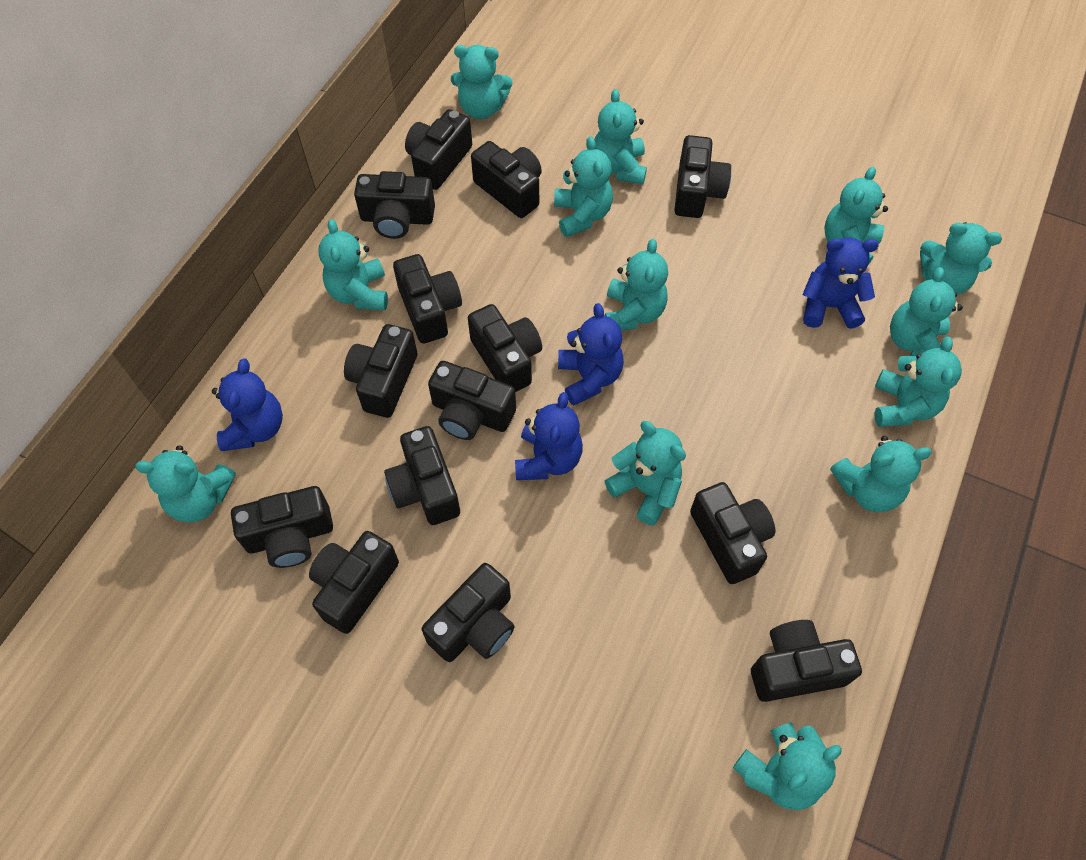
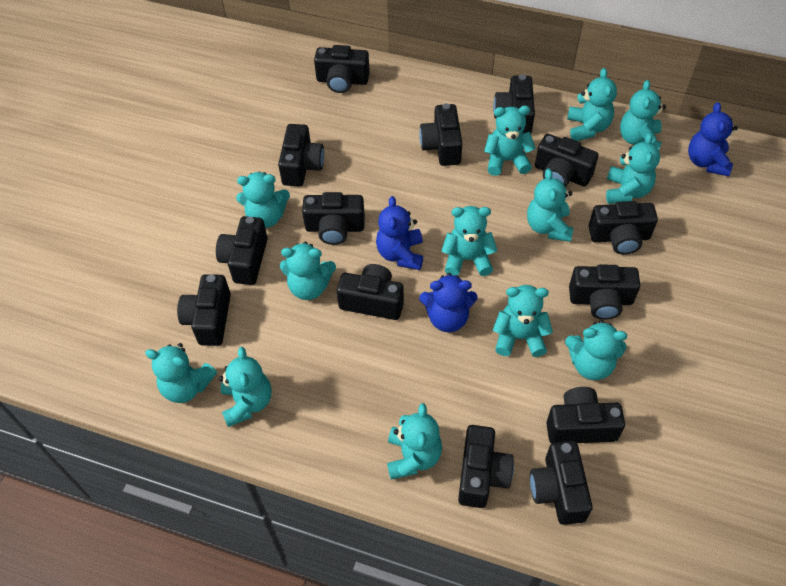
blue teddy bear: [212,358,283,451] [515,392,583,480] [558,303,624,406] [802,237,879,329] = 4 -> [376,196,423,270] [419,273,477,332] [688,102,738,176] = 3

